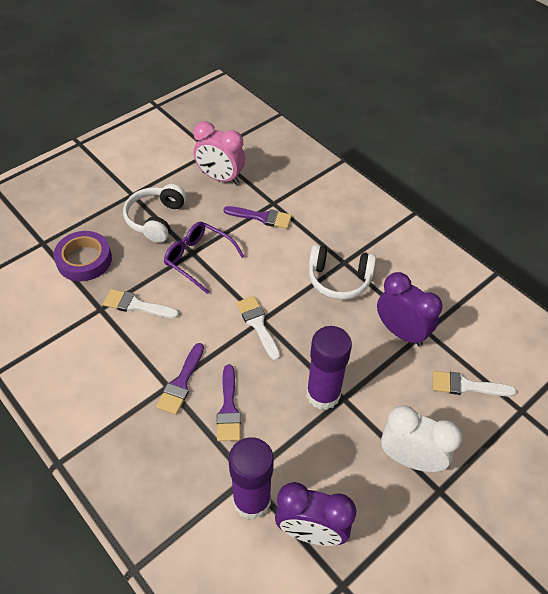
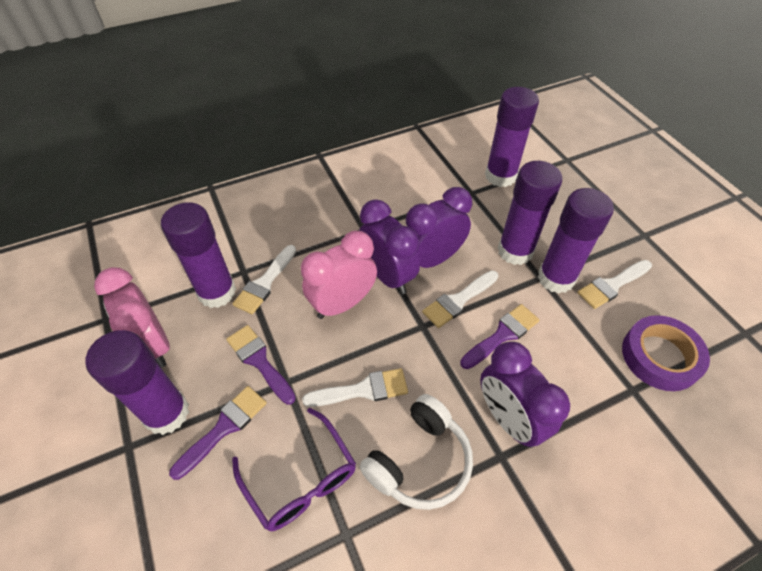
pink clock: [193,121,245,185] = 1 -> [94,267,170,368] [301,231,377,319] = 2
purple clock: [275,482,356,546] [377,272,443,346] = 2 -> [359,199,420,294] [406,187,472,268] [480,341,570,448] = 3
purple glue stick: [229,437,274,520] [306,326,352,410] = 2 -> [86,330,189,435] [161,202,236,308] [485,87,539,187] [498,161,562,265] [538,188,614,293] = 5
white brush: [103,289,179,318] [236,296,280,360] [433,371,516,397] = 3 -> [232,245,296,314] [302,368,408,407] [422,270,498,328] [577,260,652,309] = 4
white clock: [381,406,462,472] = 1 -> none = 0
white headphones: [123,184,186,243] [309,244,376,300] = 2 -> [360,394,473,510] = 1

